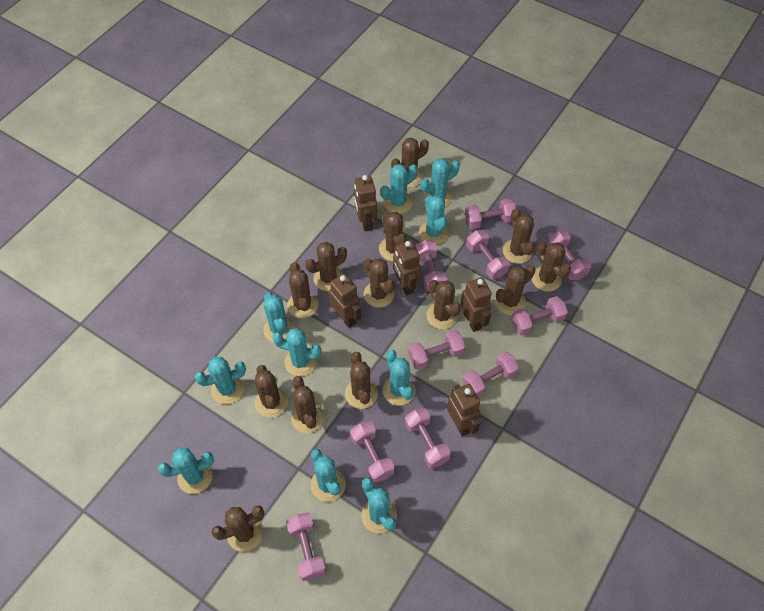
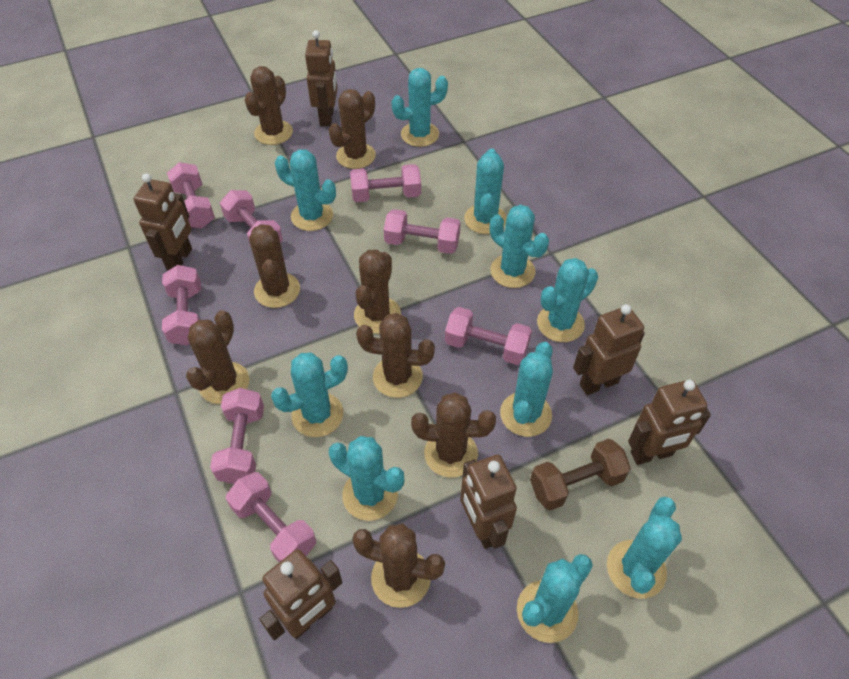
brown cactus: [212,505,265,552] [255,365,288,418] [287,262,318,318] [291,376,325,433] [305,242,347,291] [345,352,378,409] [364,258,395,308] [379,212,407,261] [391,138,429,188] [426,280,461,329] [495,265,536,315] [503,209,535,264] [532,242,571,292] = 13 -> [186,310,249,404] [245,66,293,145] [249,224,300,308] [329,89,376,169] [352,524,445,608] [354,249,401,333] [356,313,435,398] [411,392,496,478] = 8
brown dumbbell: none = 0 -> [530,439,631,510] = 1
brown robot: [329,273,361,328] [354,175,377,231] [393,240,421,295] [447,384,481,436] [461,277,492,332] = 5 -> [134,173,192,270] [260,549,342,640] [305,30,338,126] [460,455,517,549] [573,304,645,395] [628,380,711,465] = 6
pink dumbbell: [286,513,326,581] [350,421,395,483] [405,408,451,468] [408,330,465,370] [415,240,447,291] [462,351,519,397] [465,198,516,229] [466,230,510,279] [511,296,568,335] [547,231,591,280] = 10 -> [162,265,201,345] [167,162,215,228] [210,388,264,484] [220,190,283,247] [226,472,316,562] [350,164,421,202] [384,209,461,254] [445,307,532,365] = 8

